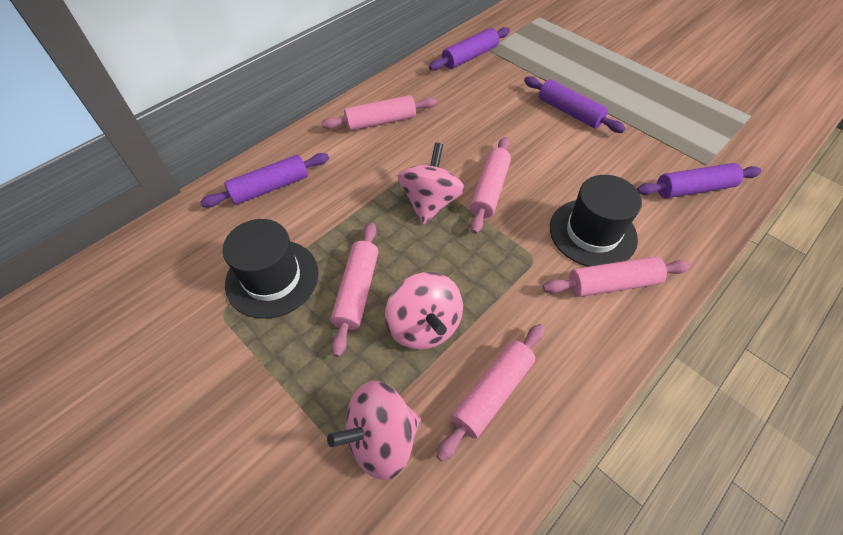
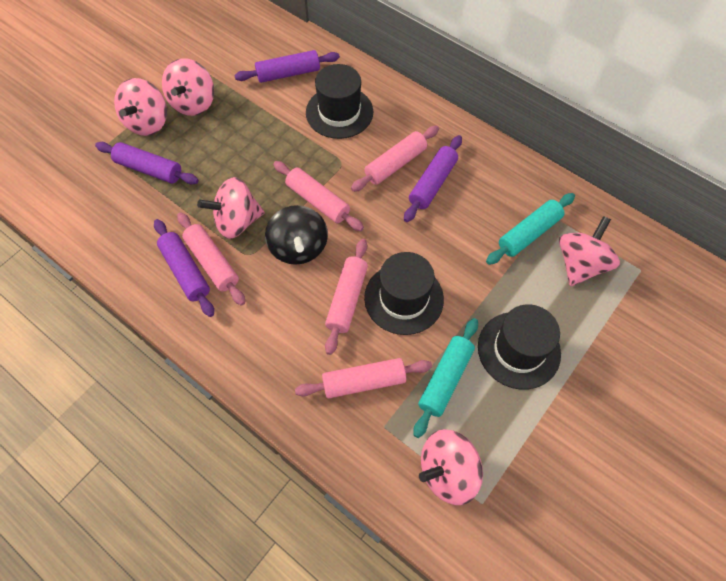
black hat: [223,219,319,319] [550,175,642,267] = 2 -> [306,64,373,139] [364,252,444,335] [478,305,561,390] = 3
black spinning top: none = 0 -> [265,205,328,265] = 1
pink spinning top: [327,381,421,480] [385,272,463,350] [398,143,465,225] = 3 -> [114,78,167,136] [162,58,214,116] [197,177,265,239] [419,429,483,505] [559,216,620,286] = 5
turquoise rolling pin: none = 0 -> [413,318,478,438] [486,193,575,265] = 2

